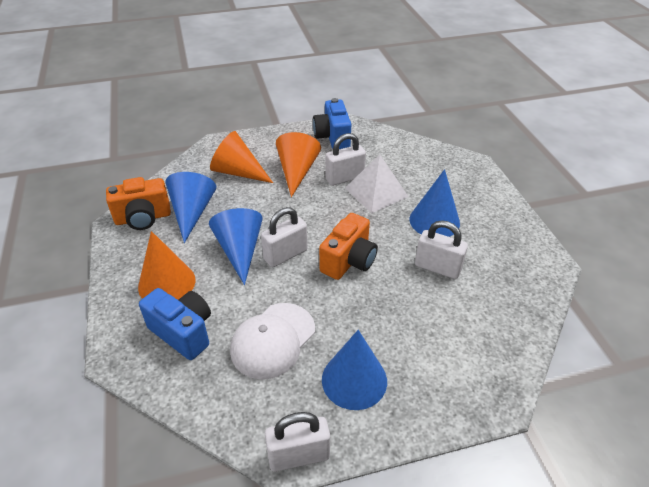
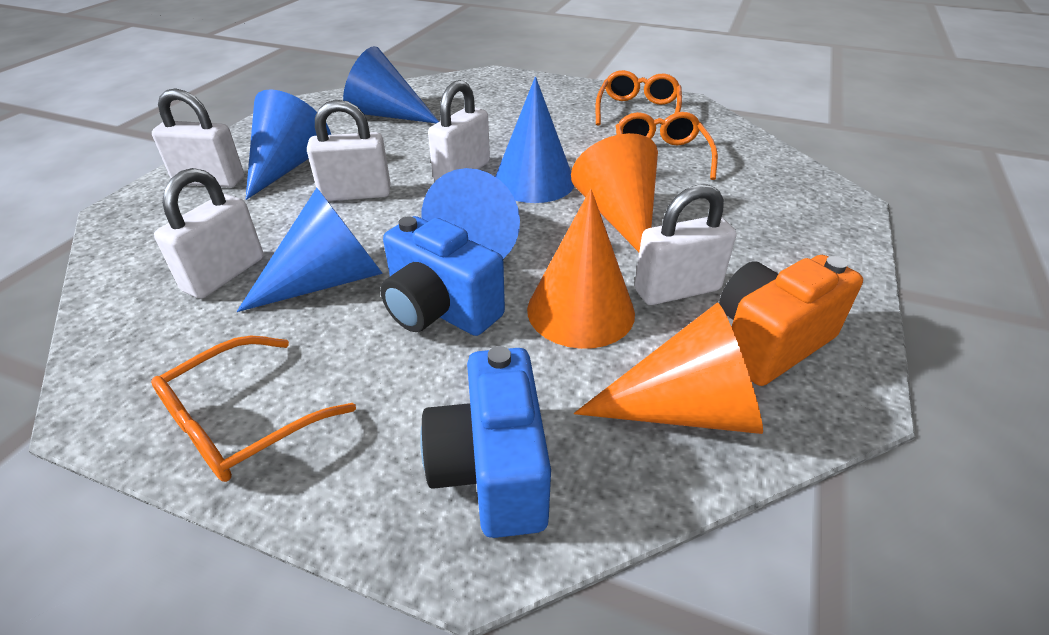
blue cone: [165,172,217,243] [209,208,263,285] [322,330,387,410] [409,169,460,237] = 4 -> [237,188,383,312] [246,89,331,200] [343,46,439,123] [422,168,520,259] [495,77,574,203] = 5
orange camera: [106,177,171,230] [319,213,378,280] = 2 -> [719,255,863,386] = 1
orange glasses: none = 0 -> [151,336,356,482] [596,70,682,125] [616,112,718,180] = 3
white cap: [230,303,315,379] = 1 -> none = 0
white padlock: [261,207,308,267] [265,412,330,472] [325,133,366,186] [415,220,468,279] = 4 -> [152,88,244,188] [154,168,264,299] [307,100,390,201] [428,80,490,181] [634,184,736,305] = 5
white pyramid: [345,154,409,213] = 1 -> none = 0

